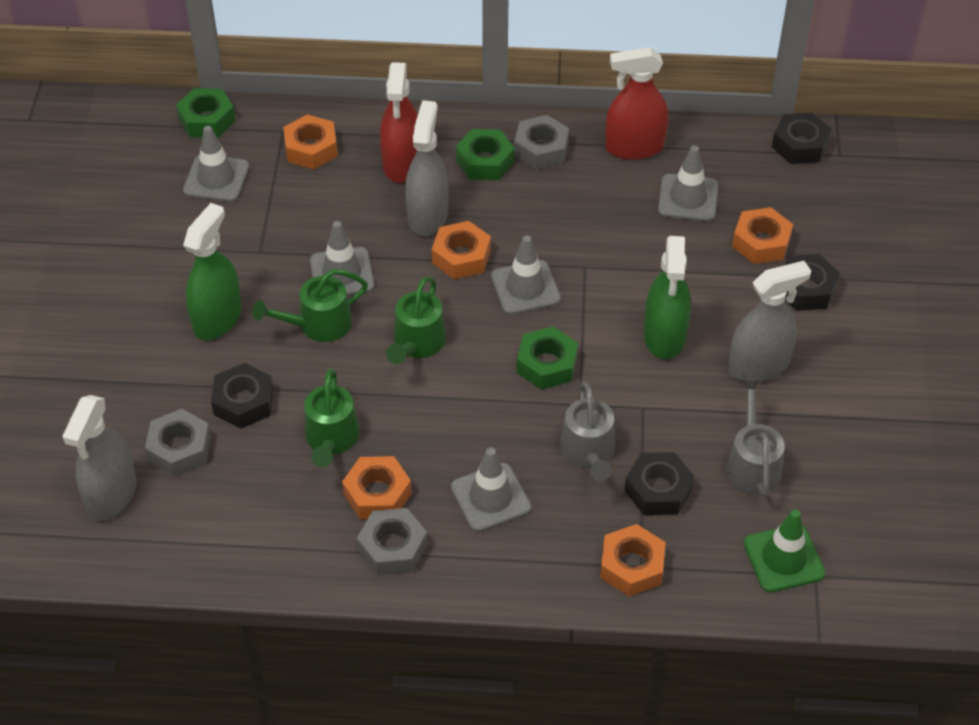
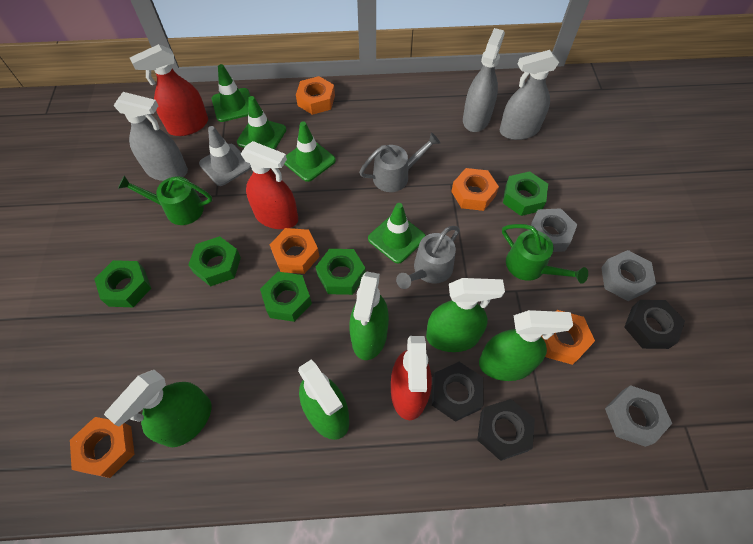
black nut: [211,363,274,429] [625,452,694,515] [772,113,832,164] [785,254,840,311] = 4 -> [432,362,484,422] [477,399,535,461] [624,300,685,349] = 3
green nut: [176,88,236,138] [456,129,515,180] [517,326,578,390] = 3 -> [94,260,151,307] [188,236,241,287] [260,272,312,322] [316,249,366,295] [503,171,548,216] = 5
green spray bottle: [183,203,242,340] [644,236,691,359] = 2 -> [104,370,211,447] [298,359,349,440] [349,272,389,360] [426,278,505,352] [479,310,573,381] = 5
green traffic cone: [744,509,826,592] = 1 -> [212,64,250,122] [237,96,286,150] [284,121,336,182] [368,203,426,264] = 4
green watering can: [252,269,368,342] [304,368,359,467] [386,276,446,364] = 3 -> [118,175,212,225] [502,224,588,284] = 2
grey traffic cone: [183,126,249,202] [310,221,374,296] [451,448,531,532] [491,236,561,315] [658,145,718,221] = 5 -> [199,126,251,186] = 1
red spray bottle: [380,62,418,183] [605,47,668,160] = 2 -> [130,44,208,136] [241,141,298,229] [391,336,432,420] = 3

